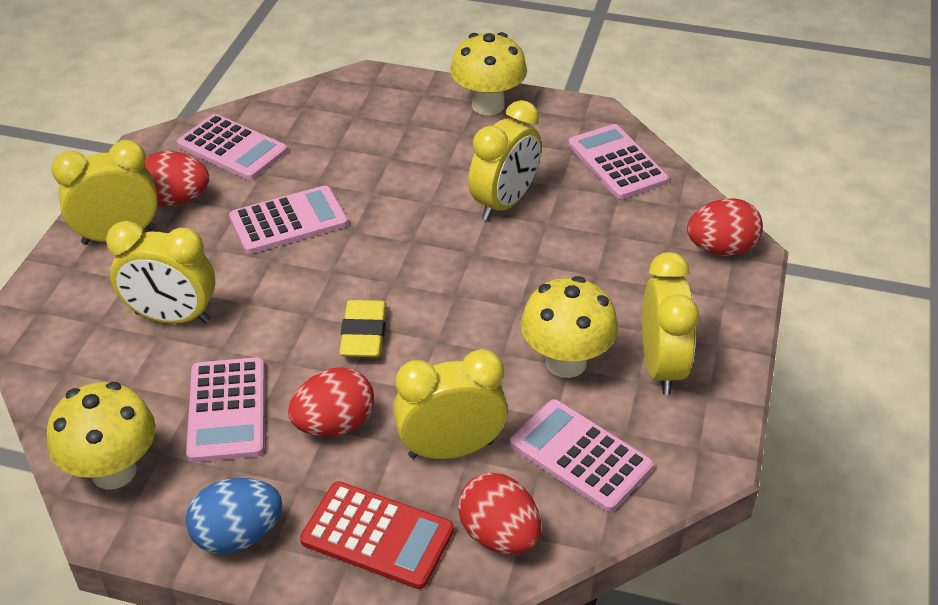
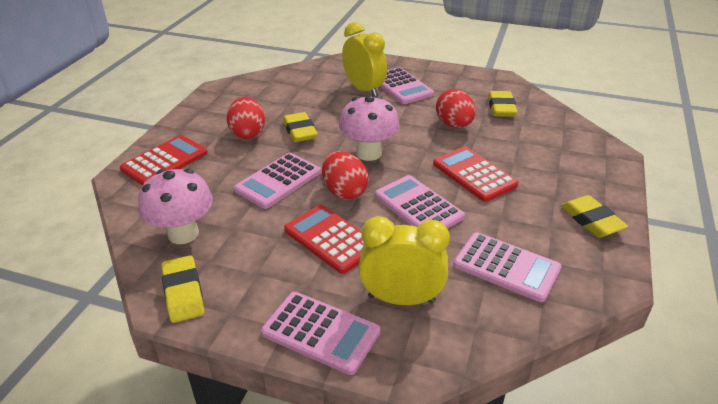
blue egg: [186,478,282,554] = 1 -> none = 0
pink mushroom: none = 0 -> [138,169,213,244] [339,95,400,161] = 2
red calculator: [300,481,454,589] = 1 -> [120,135,208,185] [284,205,364,274] [433,147,518,202] = 3
red egg: [145,151,209,206] [288,368,374,437] [458,473,541,555] [687,198,763,256] = 4 -> [227,97,265,139] [322,151,369,200] [436,89,476,128] = 3
yellow clock: [52,140,158,245] [106,221,215,324] [393,349,508,459] [468,100,542,220] [642,252,699,395] = 5 -> [342,22,387,96] [359,216,450,305] = 2
yellow eraser: [339,300,387,357] = 1 -> [161,255,204,323] [283,112,318,142] [488,91,517,117] [561,195,628,237] = 4
yellow mushroom: [47,382,156,490] [450,32,527,115] [521,276,618,378] = 3 -> none = 0

